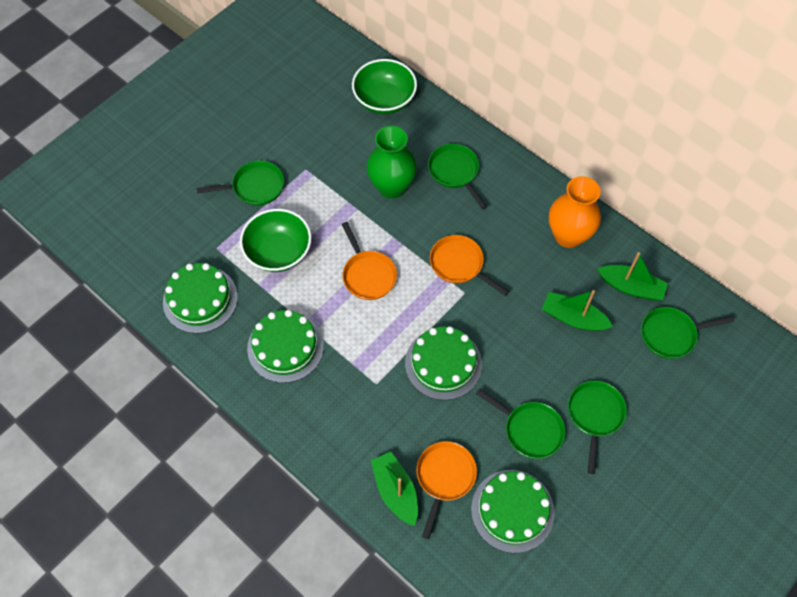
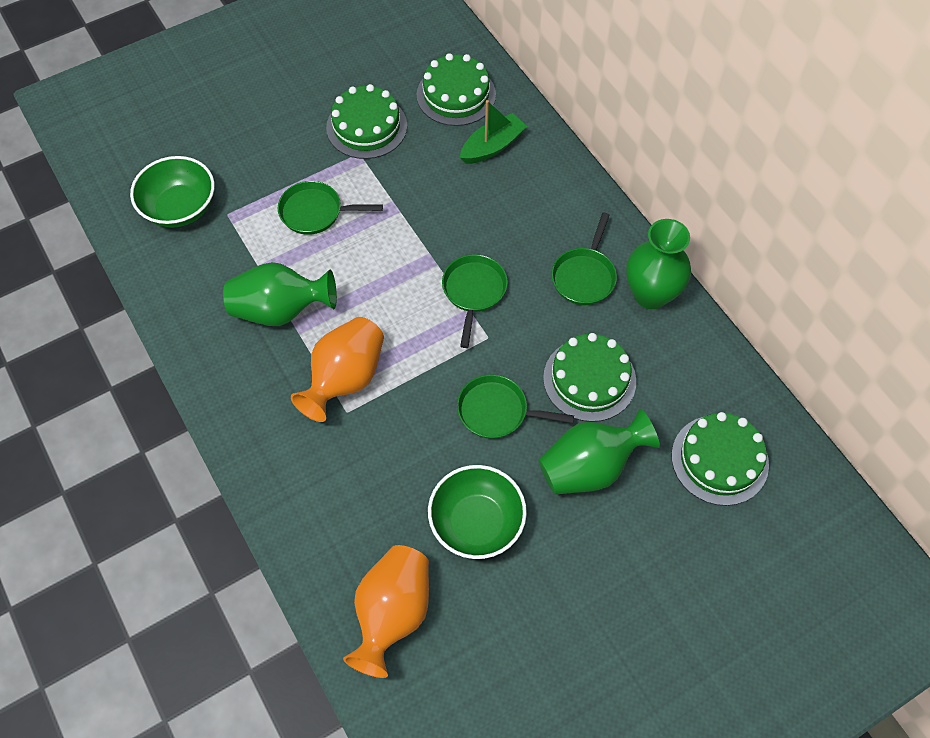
green boat: [371,451,418,526] [542,290,613,331] [598,252,668,301] = 3 -> [460,100,527,164] = 1
green pan: [197,161,284,206] [428,144,488,210] [476,388,565,459] [568,381,627,474] [641,307,734,359] = 5 -> [278,181,383,235] [442,254,508,348] [457,374,574,439] [551,213,617,305] = 4
green vase: [366,126,417,199] = 1 -> [223,262,337,326] [538,409,660,495] [626,219,691,309] = 3
orange pan: [341,222,397,300] [416,441,477,539] [430,235,509,296] = 3 -> none = 0
orange vase: [549,176,601,248] = 1 -> [291,317,384,422] [343,545,429,678] = 2

